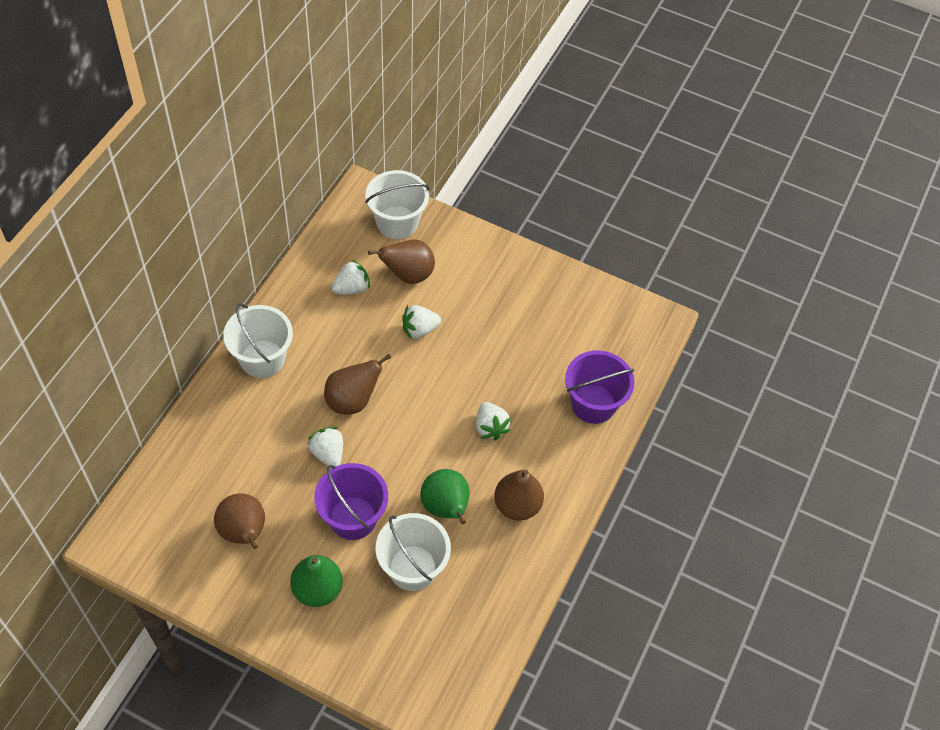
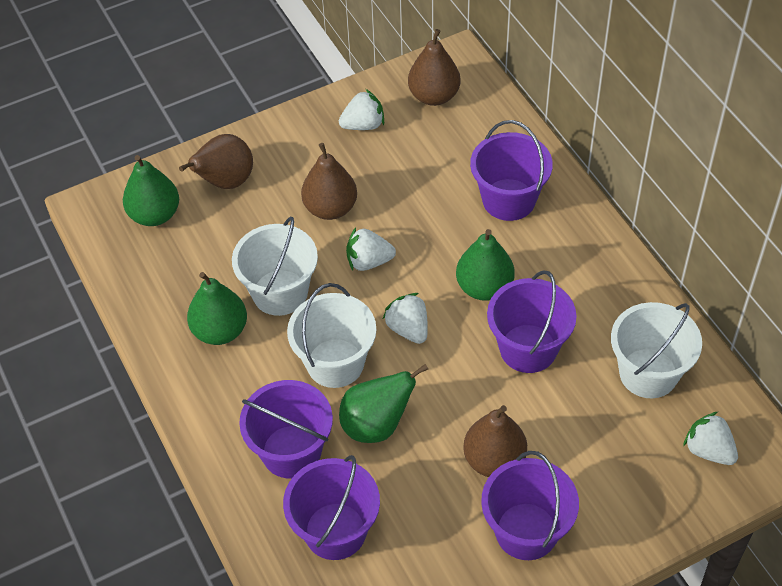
green pear: [290,555,343,607] [420,469,470,524] = 2 -> [123,155,179,226] [187,272,247,345] [339,364,428,443] [456,229,515,301] = 4
purple bucket: [314,463,388,540] [565,350,634,424] = 2 -> [239,380,333,478] [283,455,380,560] [470,120,553,221] [481,451,579,560] [487,270,577,373] = 5

